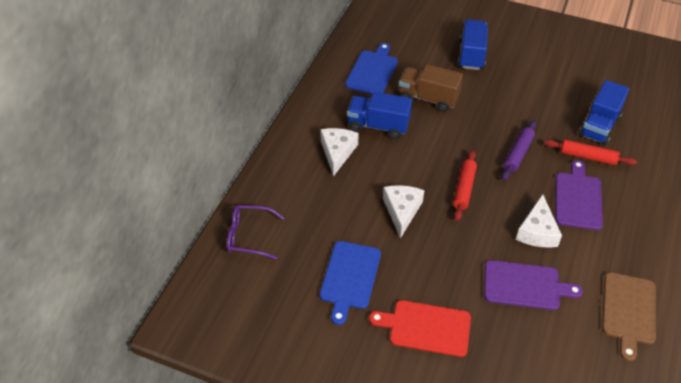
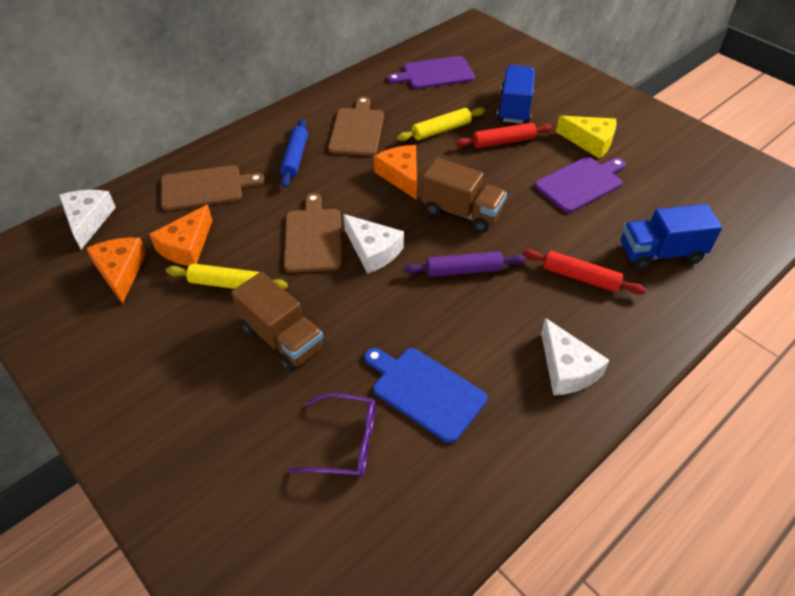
blue cutting board: [320,241,381,325] [345,43,398,94] = 2 -> [364,348,487,443] = 1
blue rolling pin: none = 0 -> [280,119,308,188] = 1
blue truck: [347,92,412,139] [457,19,488,70] [579,80,629,145] = 3 -> [497,65,535,124] [621,204,722,270] = 2
brown cutting board: [602,272,656,361] = 1 -> [161,165,265,211] [284,193,342,273] [328,97,384,156] = 3
brown truck: [399,64,463,112] = 1 -> [231,272,324,372] [422,158,507,232] = 2
orange cheese: none = 0 -> [86,238,147,304] [149,205,212,266] [374,145,417,200] = 3
red cutting board: [369,300,471,357] = 1 -> none = 0
yellow cheese: none = 0 -> [556,116,617,158] = 1
yellow rolling pin: none = 0 -> [166,263,288,289] [397,107,485,141] = 2

